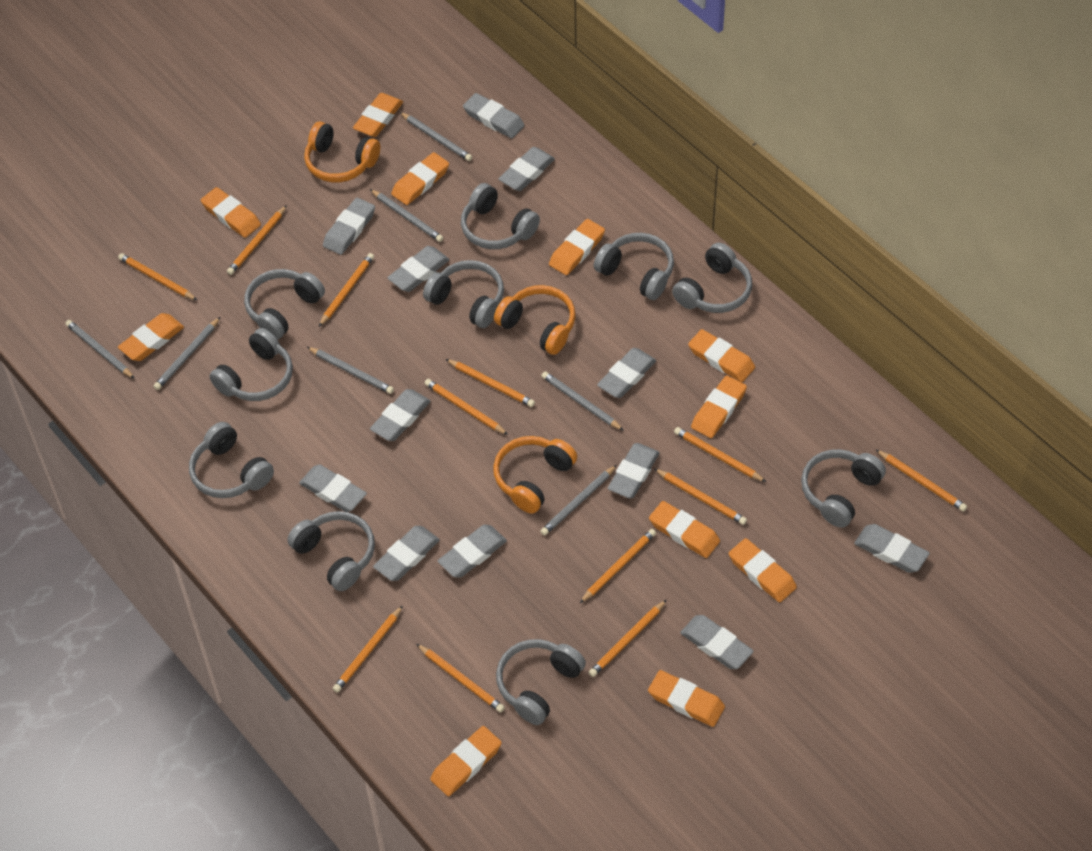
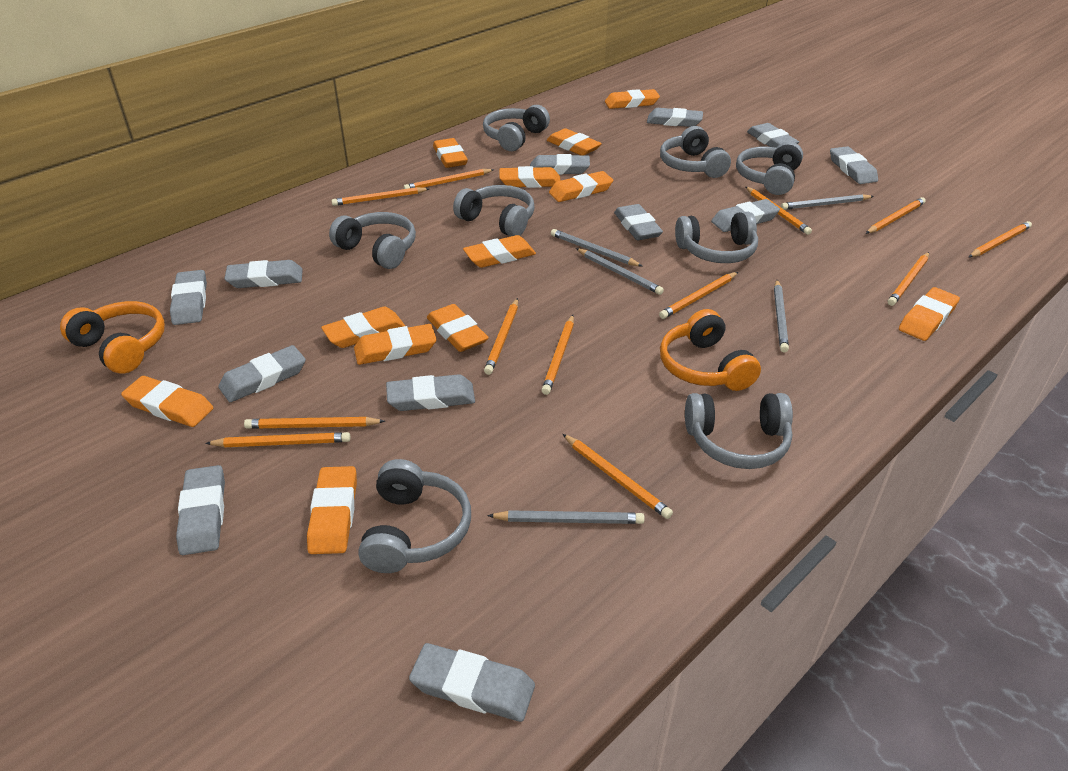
grey headphones: [189,422,274,498] [210,328,293,401] [244,269,325,340] [287,511,375,591] [423,260,504,328] [461,183,540,249] [496,639,586,725] [594,233,674,300] [672,243,752,313] [801,449,886,528] = 10 -> [329,212,416,269] [358,459,471,573] [453,185,535,236] [483,105,550,151] [660,126,731,178] [675,212,758,263] [685,393,793,469] [736,142,803,195] = 8
grey pencil: [65,320,135,379] [153,317,220,390] [307,347,394,394] [370,189,443,242] [400,112,472,161] [540,465,617,536] [541,371,624,431] = 7 -> [487,510,645,524] [551,229,642,266] [576,248,664,295] [774,280,789,352] [781,194,874,210] = 5
orange eraser: [118,313,184,361] [201,187,261,238] [353,93,403,137] [391,152,449,205] [430,726,502,796] [549,219,605,275] [648,670,725,727] [649,501,720,558] [688,329,755,382] [691,375,747,438] [729,538,797,603] = 11 -> [121,376,213,427] [307,466,357,554] [321,307,405,348] [354,324,437,365] [427,304,489,352] [433,138,468,168] [463,235,536,268] [499,166,561,188] [547,128,602,155] [549,171,613,202] [605,89,660,109] [899,287,960,341] = 12
orange headphones: [304,121,381,182] [493,436,577,513] [494,285,576,355] = 3 -> [60,301,165,374] [660,309,761,391] = 2

